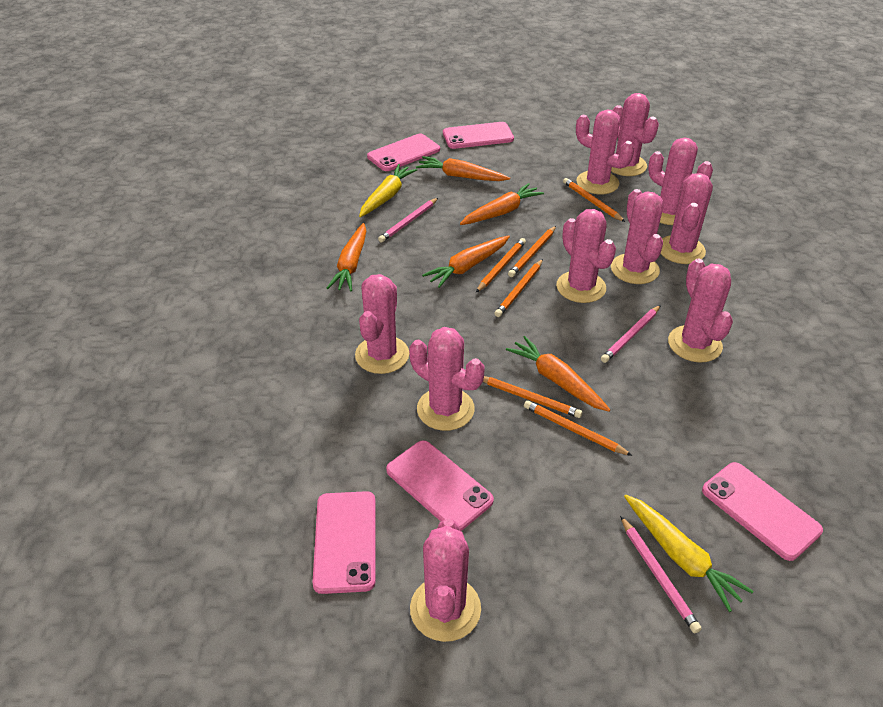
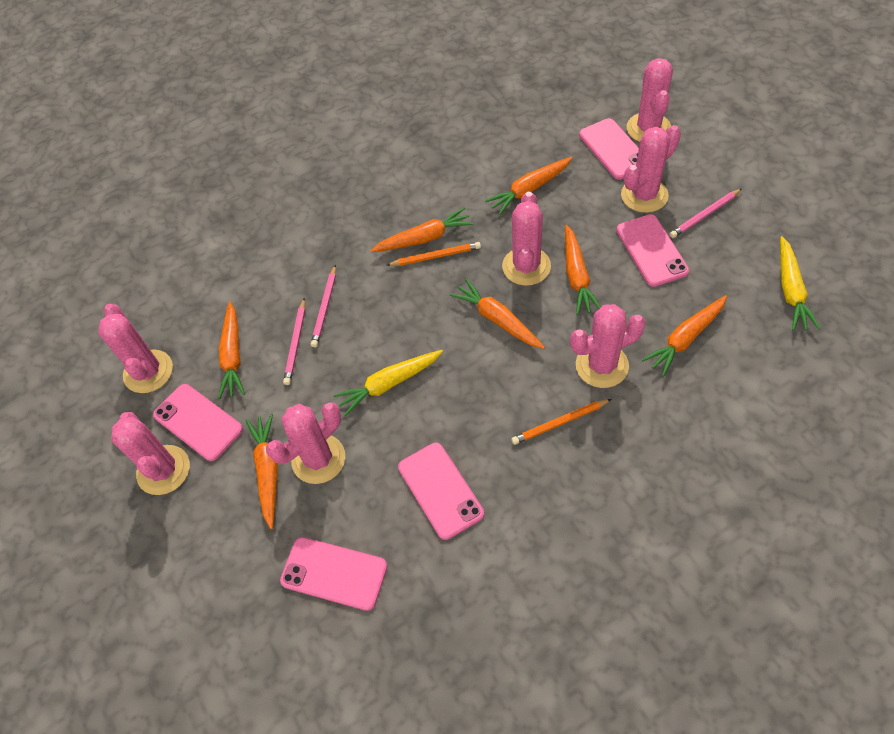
orange carrot: [327,223,366,291] [416,156,510,181] [422,235,510,288] [460,183,544,225] [506,336,610,412] = 5 -> [218,302,245,399] [246,414,278,529] [370,207,474,252] [450,279,545,349] [485,157,572,215] [565,225,601,315] [642,295,727,377] = 7
orange pencil: [476,238,526,292] [483,376,583,418] [494,259,543,317] [508,226,556,277] [524,400,632,456] [563,178,625,222] = 6 -> [387,242,481,266] [511,399,611,445] = 2
pink cactus: [355,274,409,374] [409,327,485,431] [410,518,481,642] [556,209,616,303] [576,109,634,194] [611,93,659,176] [611,189,663,284] [648,138,713,225] [661,173,713,264] [668,258,733,362] = 10 -> [98,304,173,393] [111,412,190,495] [266,402,345,484] [502,192,551,286] [570,304,646,388] [621,125,681,213] [627,58,673,142] = 7

